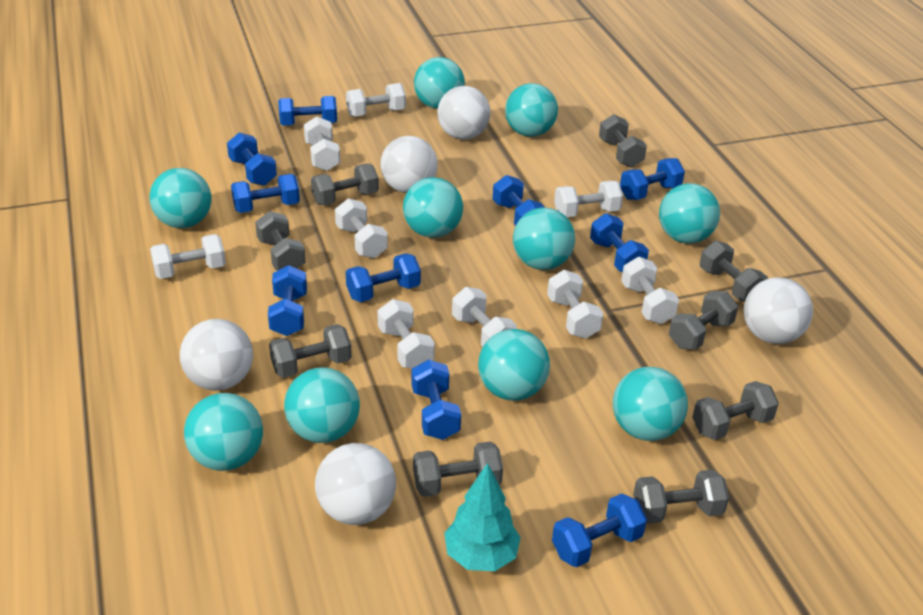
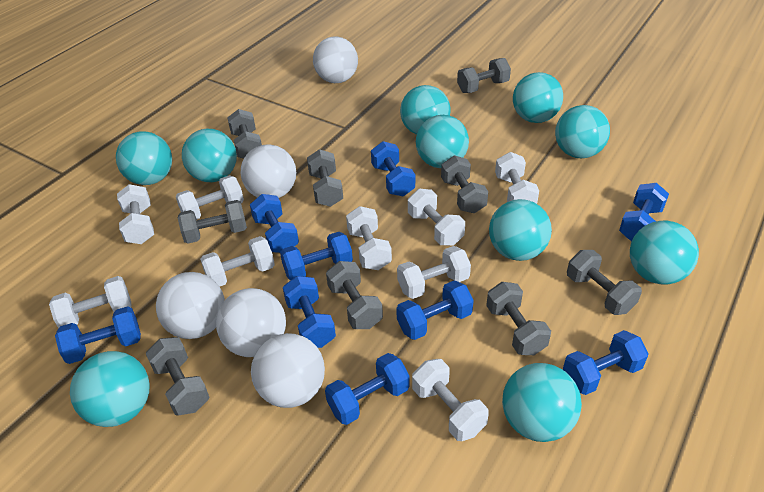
blue dumbbell: [227,133,277,186] [231,174,300,213] [268,265,307,336] [278,96,337,125] [346,253,421,302] [411,360,461,440] [493,175,545,226] [552,493,647,567] [590,213,649,272] [620,158,685,200] = 10 -> [55,306,141,364] [250,194,299,253] [280,232,353,281] [283,276,336,348] [325,353,410,425] [371,141,415,196] [396,280,474,340] [563,330,648,395] [619,183,669,242] = 9
turquoise tree: [444,463,521,571] = 1 -> none = 0

